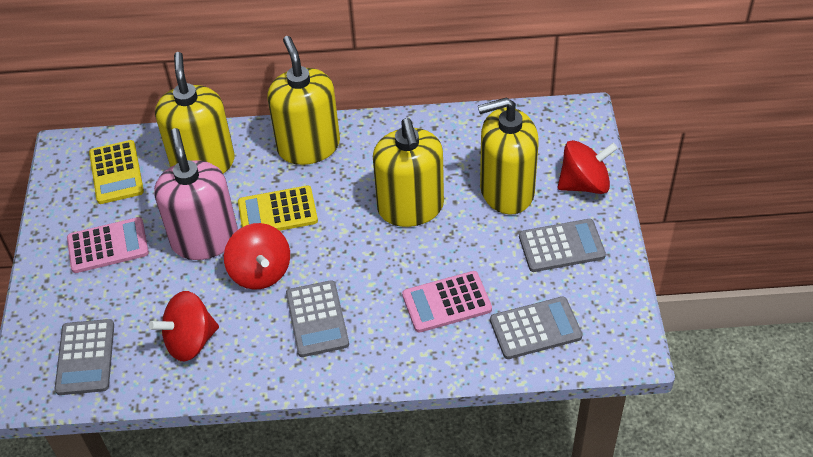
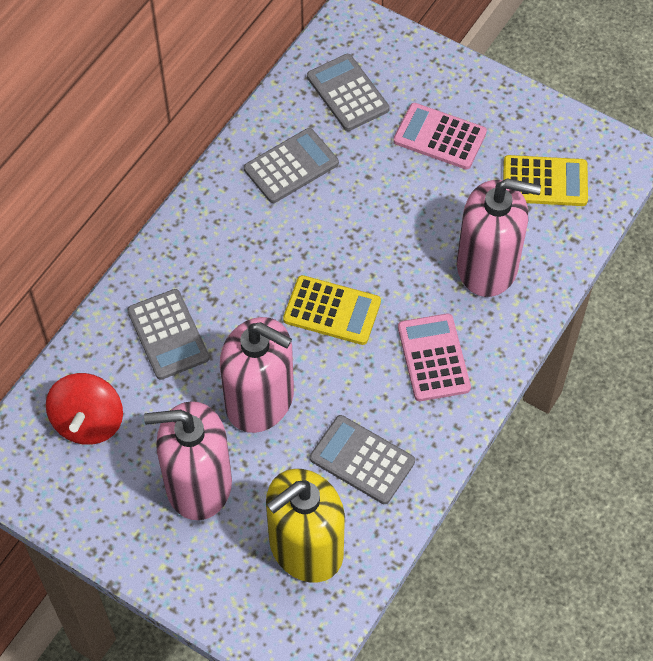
pink soap dispenser: [154,128,238,260] = 1 -> [144,401,232,520] [220,317,294,433] [457,178,541,297] = 3
red spinning top: [149,291,219,361] [224,223,290,290] [558,140,618,194] = 3 -> [46,373,123,445] = 1
yellow soap dispenser: [155,52,235,174] [267,36,340,165] [373,118,444,227] [478,97,539,215] = 4 -> [266,469,345,583] = 1

